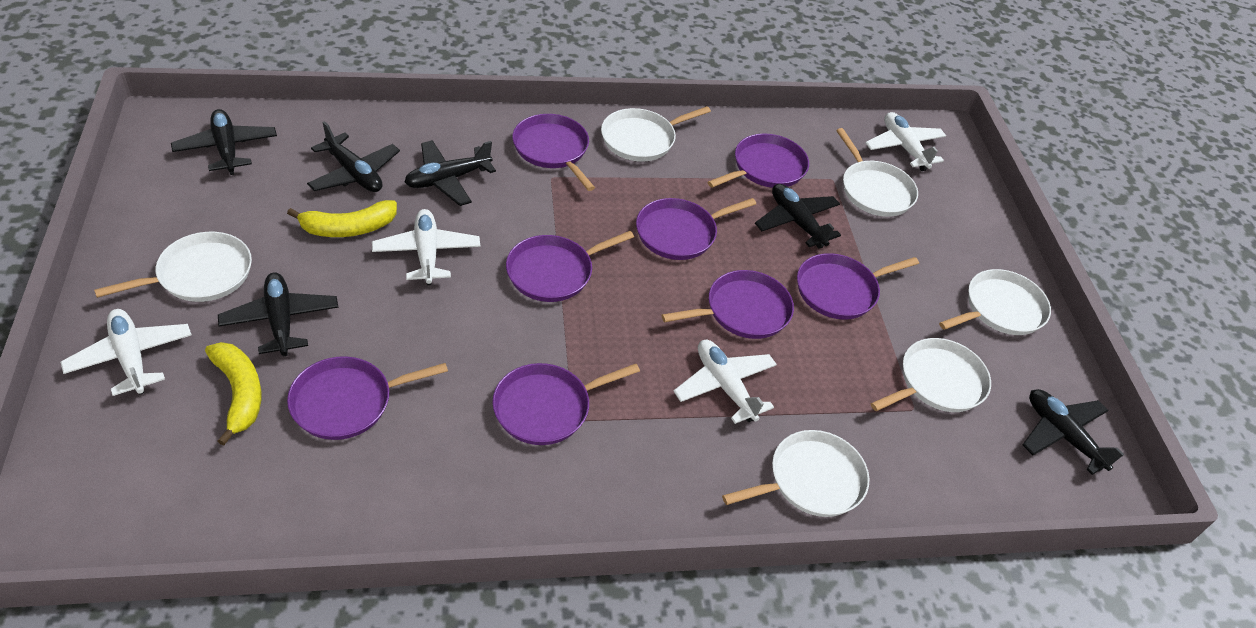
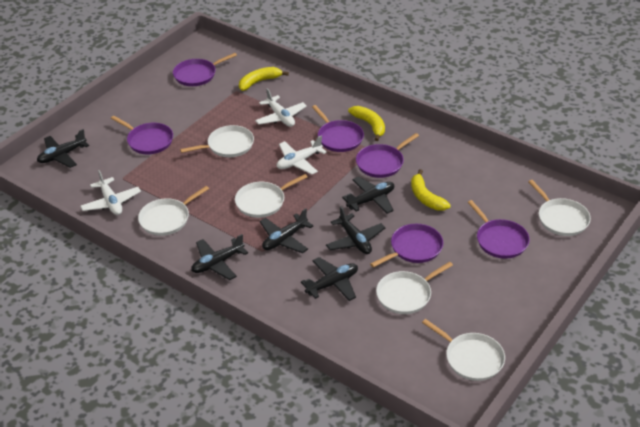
purple pan: [287,356,448,440] [492,363,640,445] [506,231,634,302] [512,114,595,191] [636,198,756,260] [662,270,794,339] [707,134,809,188] [797,253,919,320] = 8 -> [111,116,173,154] [173,53,237,86] [312,105,364,152] [356,133,419,178] [370,224,443,268] [468,200,530,259] = 6
white plane: [60,309,192,396] [372,209,480,285] [674,340,777,424] [865,112,946,171] = 4 -> [80,170,141,215] [255,88,307,127] [277,135,327,175] = 3
yellow banana: [205,342,261,446] [287,200,397,237] = 2 -> [239,67,289,91] [348,106,385,141] [411,169,451,211] = 3

